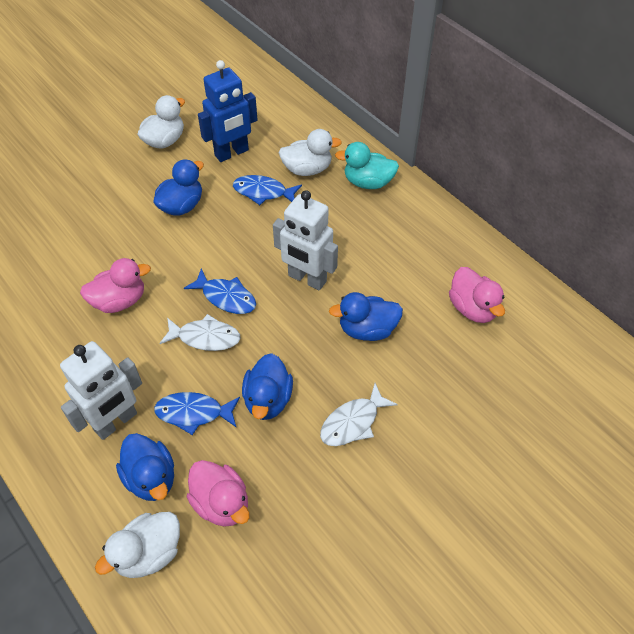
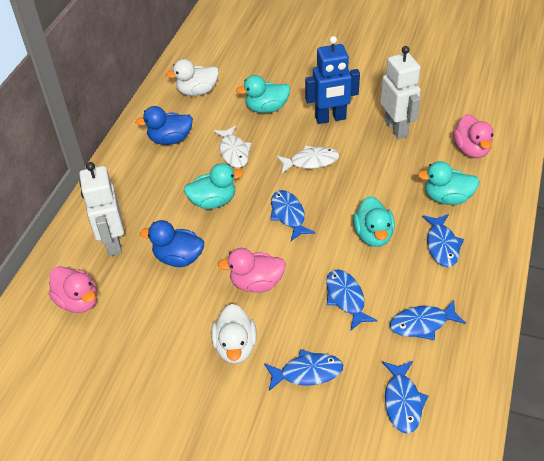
blue duck: [116,433,174,501] [153,159,204,215] [242,353,293,420] [329,292,403,341] = 4 -> [135,106,193,145] [140,220,204,267] = 2
blue fish: [154,392,240,435] [184,268,256,314] [233,175,302,205] = 3 -> [264,349,343,391] [270,190,316,241] [326,269,378,330] [382,361,428,434] [390,300,466,340] [422,214,464,267] = 6
turquoise duck: [335,142,399,189] = 1 -> [184,163,243,209] [236,75,290,113] [353,196,395,247] [418,161,480,205] = 4
white duck: [95,512,180,578] [137,95,185,148] [279,129,342,176] = 3 -> [166,59,219,96] [211,304,257,364] = 2

